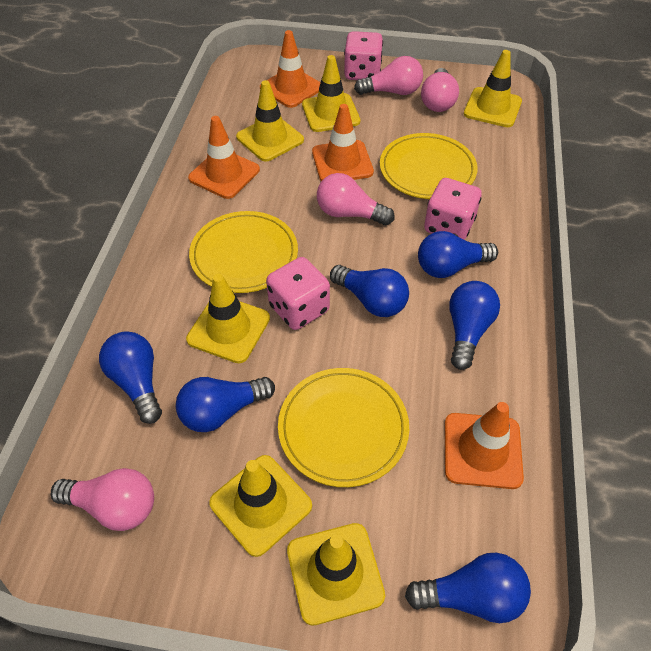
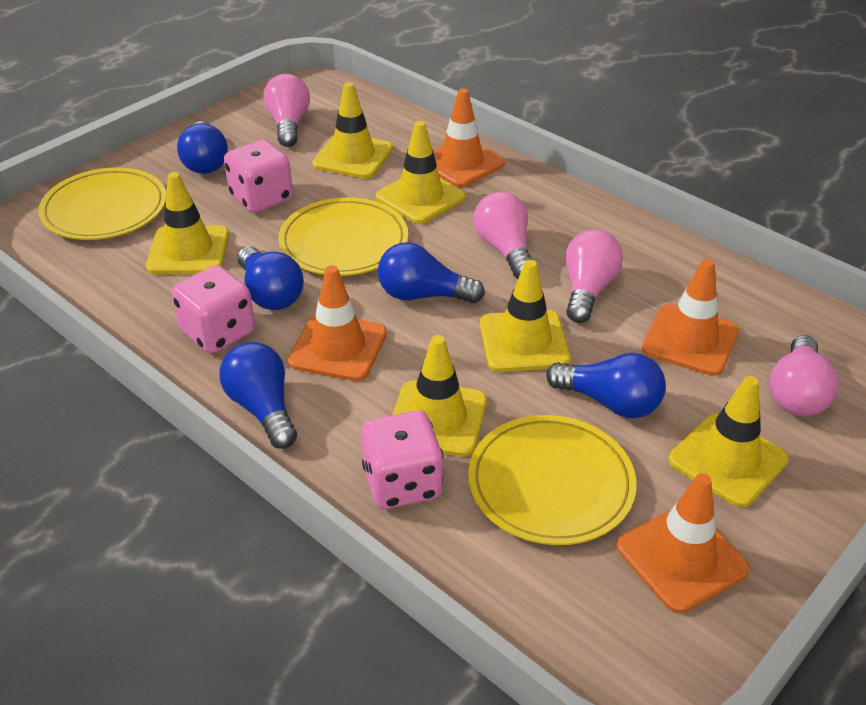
blue light bulb: [99,331,162,424] [176,377,275,432] [330,265,409,317] [405,553,531,623] [418,231,498,278] [449,281,500,370] = 6 -> [177,121,228,174] [219,342,297,449] [238,246,304,310] [378,242,485,303] [546,353,666,418] = 5

